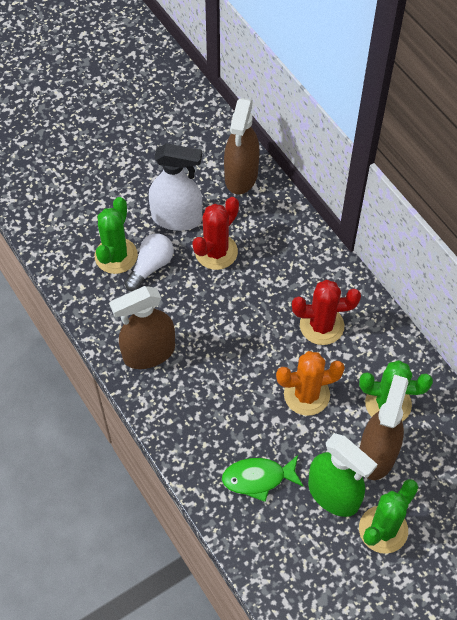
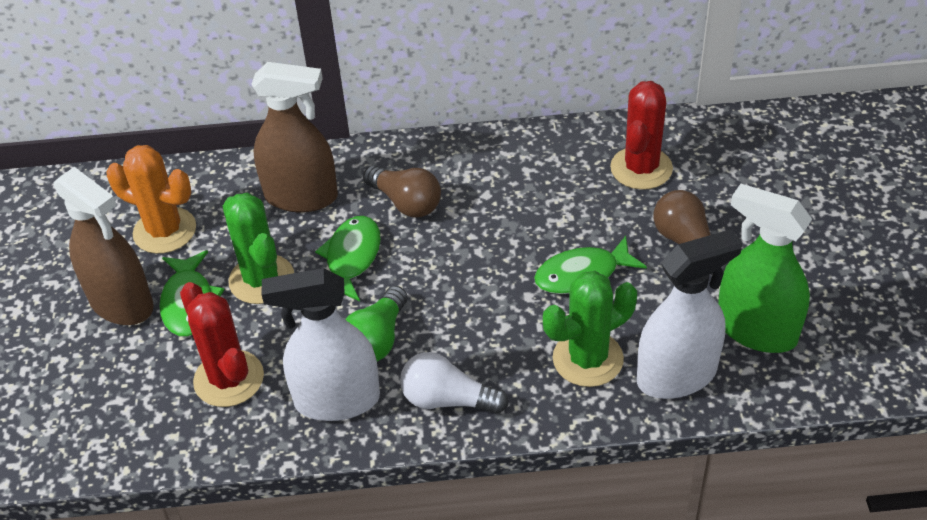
brown light bulb: none = 0 -> [363,165,441,218] [653,190,728,275] = 2
brown spray bottle: [110,286,175,369] [224,98,259,194] [359,375,408,480] = 3 -> [54,167,154,325] [251,62,338,212] = 2
green cactus: [95,197,138,274] [359,360,433,421] [359,479,418,554] = 3 -> [223,193,294,304] [543,271,637,387] = 2
green fish: [222,455,304,502] = 1 -> [159,250,225,337] [315,216,381,301] [534,236,647,294] = 3
green light bulb: none = 0 -> [345,286,408,361] = 1
white spray bottle: [149,143,203,231] = 1 -> [262,268,380,421] [637,229,742,399] = 2

